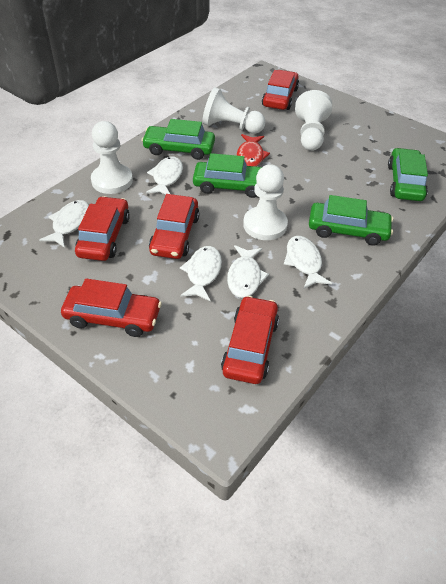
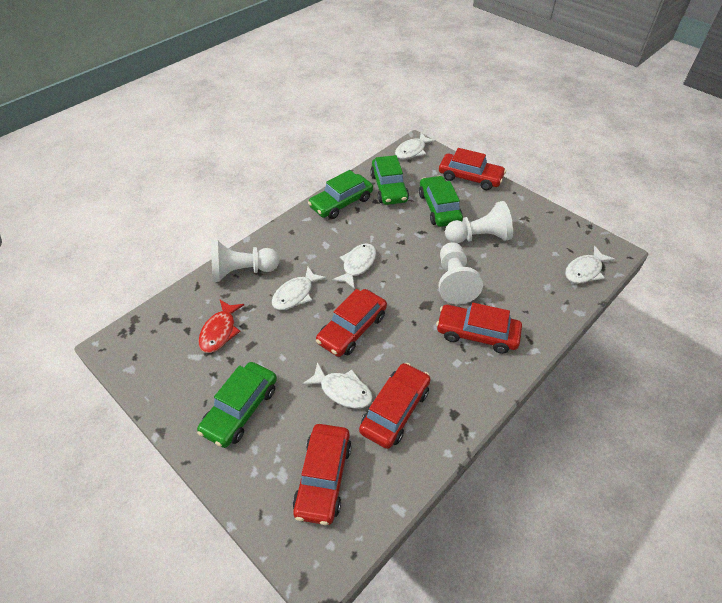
white pawn: [91,121,133,194] [202,87,266,134] [243,164,288,240] [295,90,332,151] = 4 -> [211,240,279,282] [438,242,483,305] [445,201,513,243] = 3

